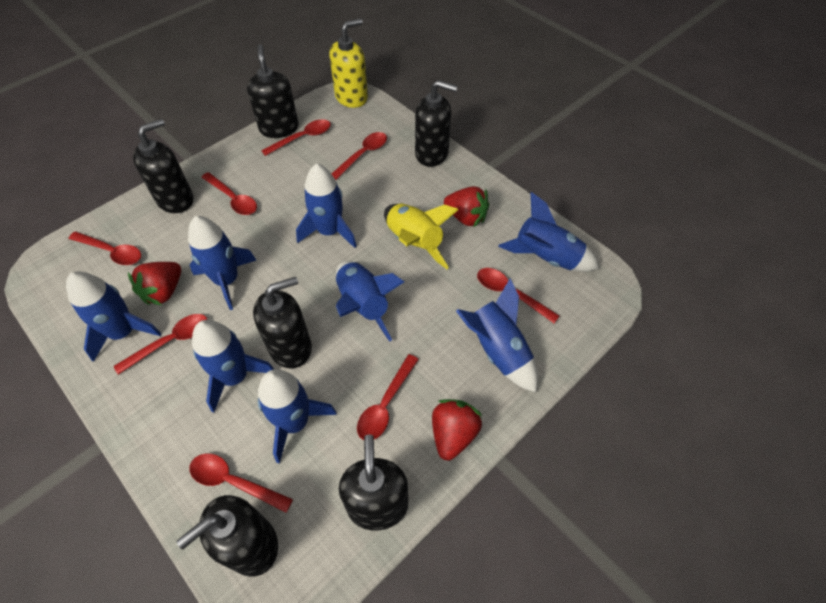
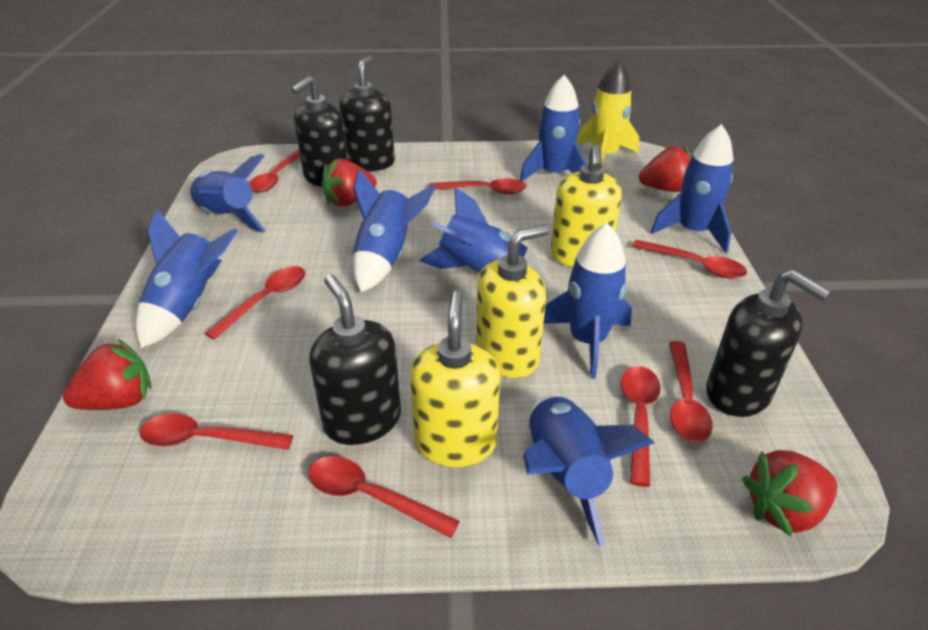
black soap dispenser: [133,119,193,213] [177,495,278,577] [247,44,298,138] [253,277,312,369] [339,435,408,531] [415,80,458,167] = 6 -> [291,76,349,187] [309,274,401,445] [339,56,395,171] [706,269,831,417] = 4
red strawberry: [128,262,181,305] [432,399,482,461] [444,186,489,227] = 3 -> [63,339,152,410] [322,159,377,207] [639,146,691,192] [742,450,837,537] = 4
yellow soap dispenser: [329,18,368,108] = 1 -> [410,291,500,467] [476,224,549,378] [551,144,622,267] = 3

